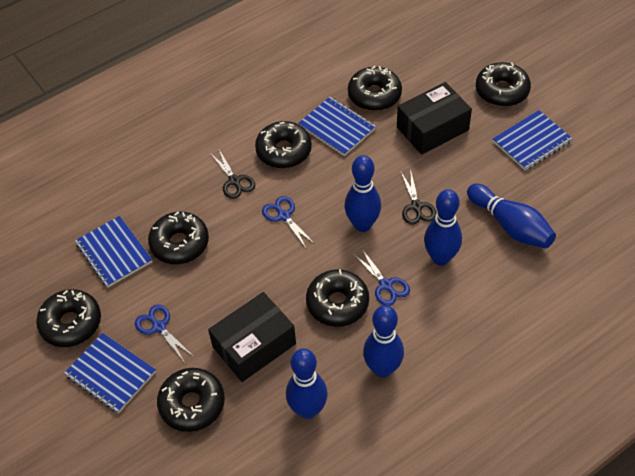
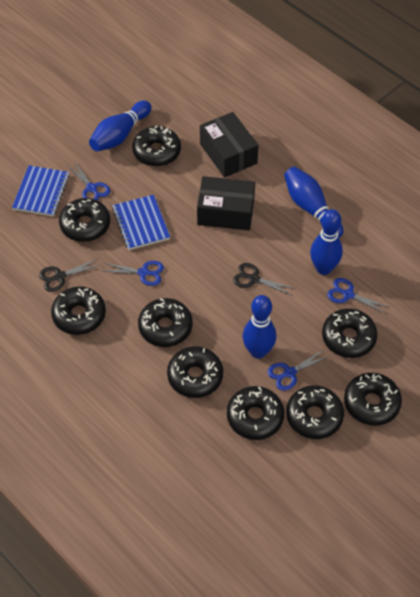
black donut: [36,289,101,347] [148,212,209,264] [157,368,225,432] [255,121,312,168] [306,269,369,327] [348,66,402,111] [476,62,531,107] = 7 -> [51,286,106,335] [59,198,110,242] [132,126,181,167] [138,298,193,347] [167,346,223,398] [227,386,284,440] [286,385,344,439] [322,308,378,358] [344,373,402,426] = 9
blue bowling pin: [286,348,328,419] [345,155,381,232] [363,305,404,378] [424,189,462,266] [467,184,556,249] = 5 -> [89,100,151,152] [243,295,276,359] [284,167,343,238] [310,209,343,275] = 4
blue notebook: [64,333,156,413] [75,216,152,288] [298,97,376,156] [493,110,573,171] = 4 -> [12,166,70,216] [112,195,170,250] = 2
blue scissors: [135,305,194,363] [262,196,315,248] [352,248,410,306] = 3 -> [67,162,110,201] [104,261,164,286] [268,350,329,391] [327,278,388,314] = 4

